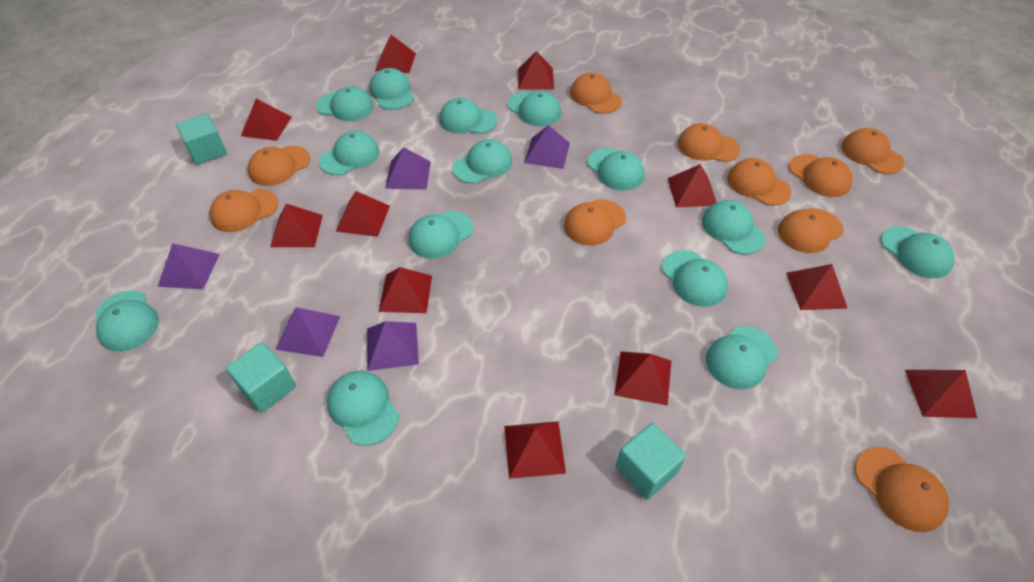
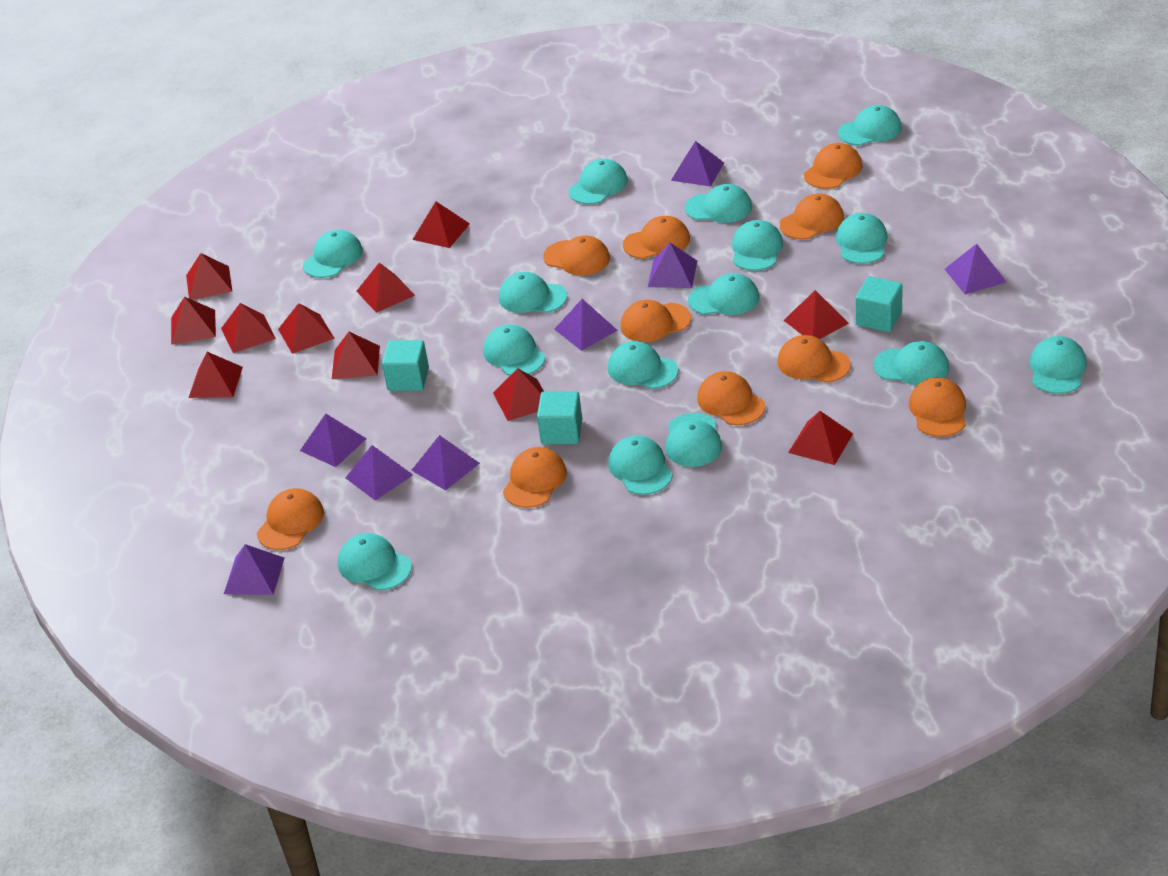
purple pyramid: [158,243,220,290] [275,307,340,357] [367,321,419,371] [385,147,431,189] [524,125,570,169] = 5 -> [224,544,285,595] [300,414,367,467] [345,445,413,501] [411,435,480,491] [554,299,618,351] [648,243,697,288] [671,141,724,186] [945,244,1006,294] = 8
turquoise cap: [95,290,159,352] [316,86,374,121] [319,131,380,176] [327,371,399,446] [369,68,414,110] [409,211,473,259] [439,98,497,134] [452,139,512,184] [508,91,561,126] [587,148,644,191] [662,250,728,307] [702,200,766,255] [706,326,778,389] [881,226,955,279] = 14 -> [303,230,363,278] [338,533,412,590] [483,324,545,376] [499,272,567,313] [569,159,628,204] [608,341,678,389] [608,435,673,495] [665,413,722,467] [685,184,752,223] [688,273,759,315] [732,220,783,271] [836,213,888,264] [838,105,902,146] [873,341,949,386] [1030,336,1087,394] = 15

